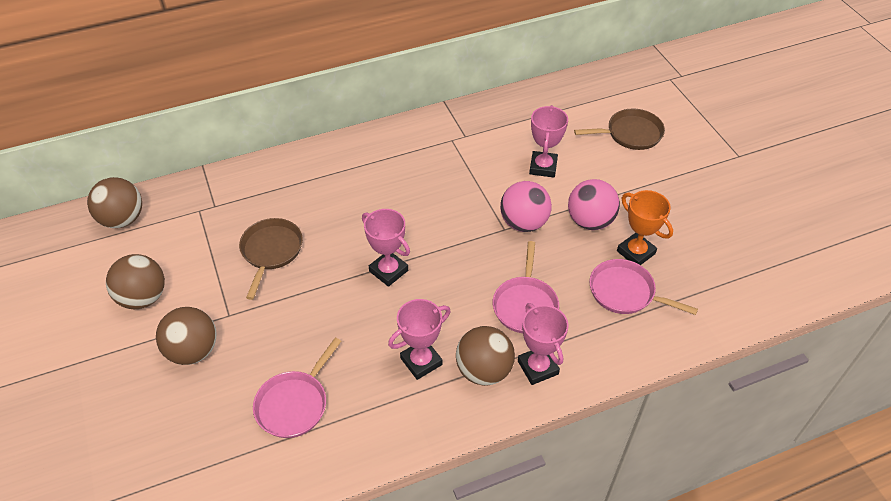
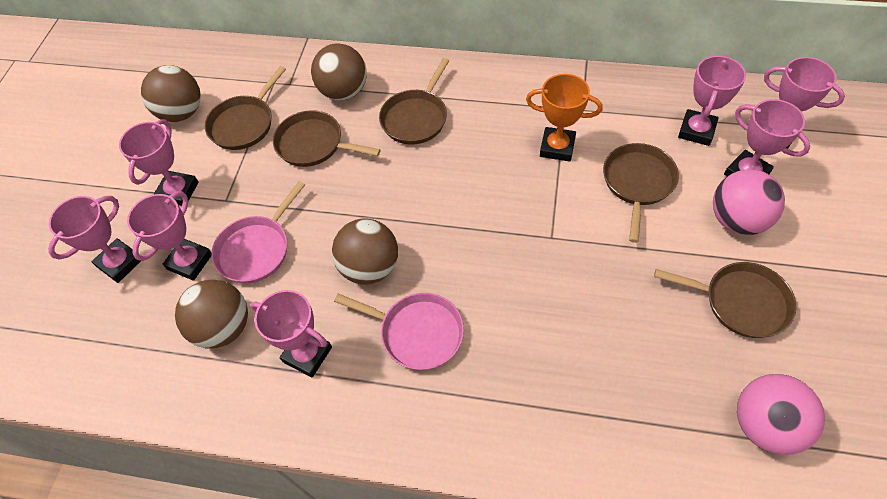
brown pan: [239,218,303,300] [574,108,665,150] = 2 -> [205,66,286,150] [273,110,381,167] [379,58,449,145] [603,143,679,243] [654,262,796,338] = 5
pink pan: [253,338,341,438] [493,241,559,333] [589,259,698,315] = 3 -> [211,181,305,283] [334,293,464,370] = 2
pink trophy: [362,209,410,287] [388,299,451,380] [518,303,569,385] [529,105,568,178] = 4 -> [48,196,141,283] [119,119,199,206] [127,191,212,281] [250,290,332,377] [678,55,746,146] [724,99,810,176] [764,57,845,149] = 7

